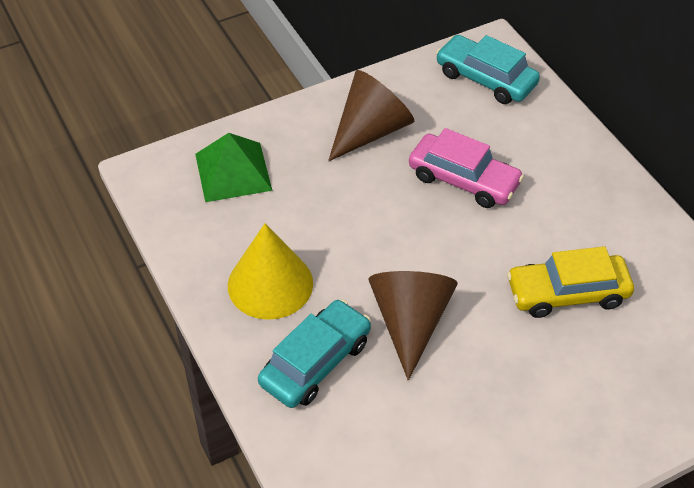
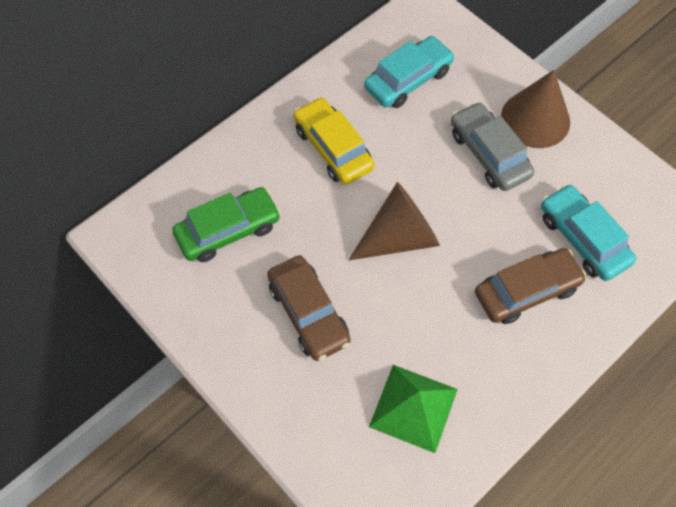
brown car: none = 0 -> [267,255,351,361] [475,248,586,324] = 2
green car: none = 0 -> [172,187,281,262] = 1
grey car: none = 0 -> [451,102,534,191] = 1
pink car: [409,128,524,208] = 1 -> none = 0
yellow cone: [228,223,313,320] = 1 -> none = 0

